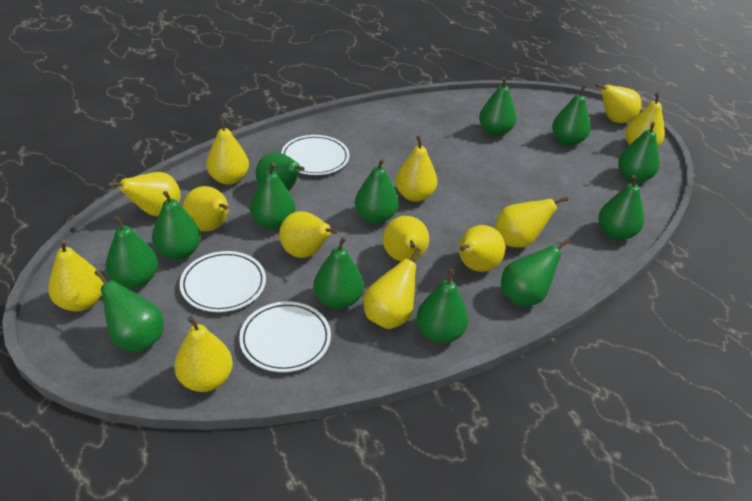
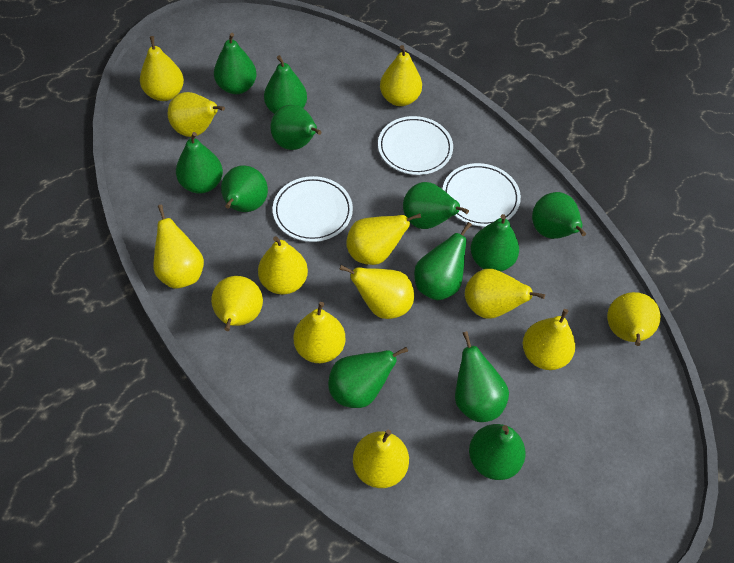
green pear: [94,270,164,352] [106,216,158,288] [152,191,201,260] [250,162,295,229] [256,152,305,191] [314,237,364,309] [355,158,399,224] [416,269,469,343] [479,77,516,136] [501,239,570,307] [552,85,591,146] [598,175,644,240] [618,122,660,183] = 13 -> [176,132,223,194] [214,33,256,94] [221,165,268,212] [264,55,307,114] [270,105,322,150] [328,347,408,408] [403,182,469,229] [414,222,472,300] [455,331,509,422] [469,424,525,480] [471,214,519,271] [532,192,586,239] = 12

